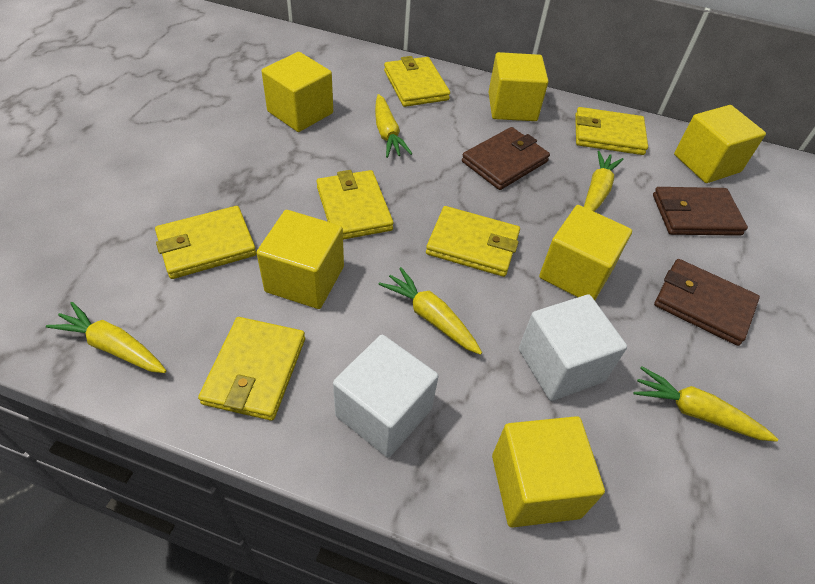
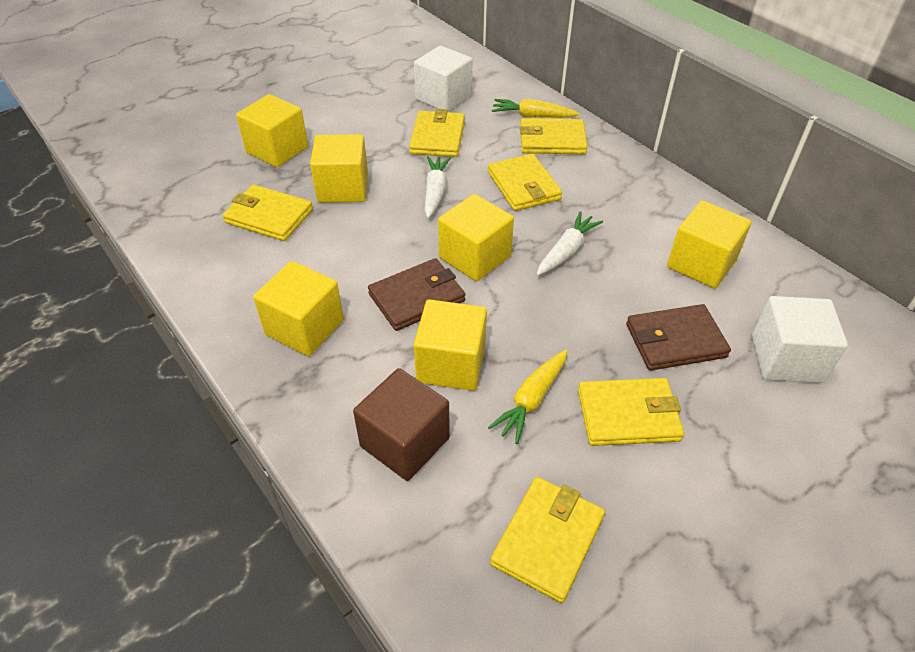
brown cube: none = 0 -> [353,368,450,481] = 1
brown wallet: [462,127,550,190] [653,187,748,236] [654,259,760,346] = 3 -> [368,258,465,331] [626,304,731,371] = 2
white carrot: none = 0 -> [425,156,451,218] [537,211,603,275] = 2
yellow carrot: [46,302,166,373] [375,94,412,158] [378,267,482,355] [584,151,623,212] [634,366,778,442] = 5 -> [488,350,567,444] [492,99,579,118] = 2

